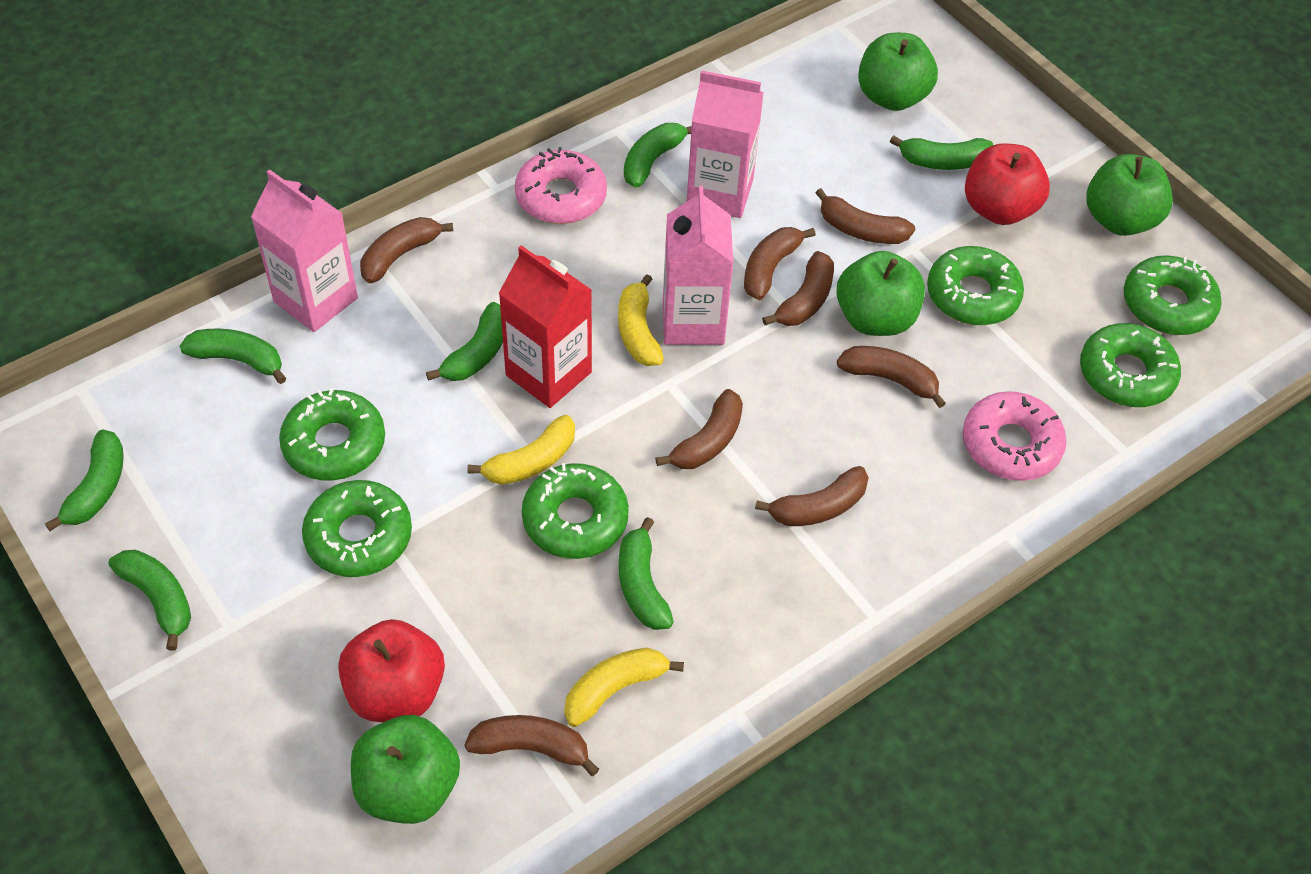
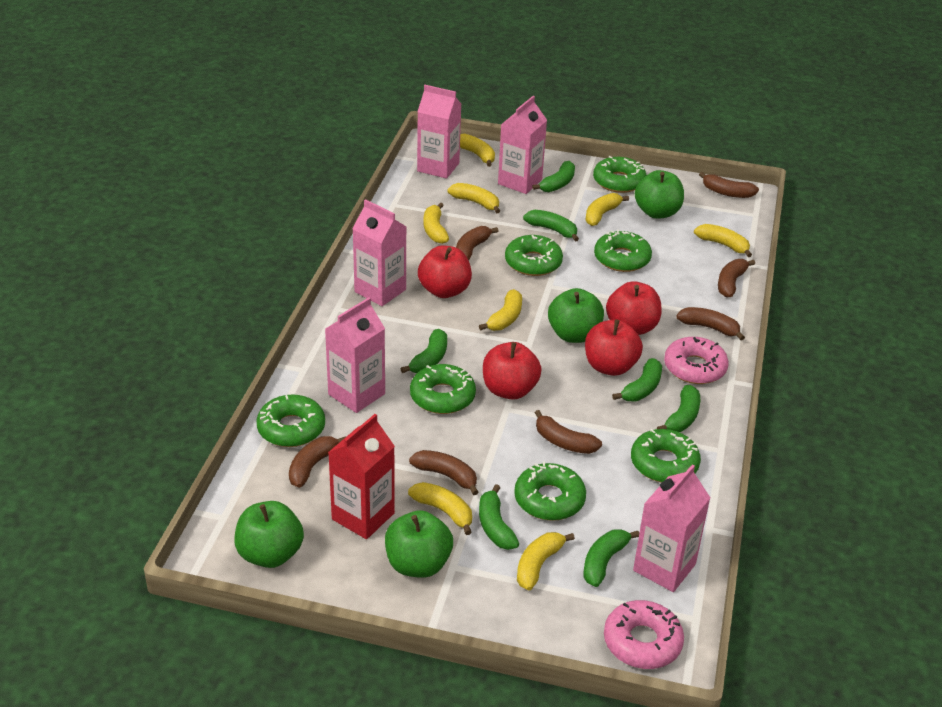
brown banana: [360,217,453,283] [464,715,599,776] [655,389,743,469] [744,227,816,300] [755,466,869,526] [762,251,834,326] [816,188,915,244] [837,346,946,408] = 8 -> [289,436,346,488] [409,450,478,495] [456,226,498,260] [535,410,602,454] [676,307,745,340] [699,172,759,198] [718,259,755,298] = 7
green donut: [279,388,385,481] [302,480,412,577] [522,463,629,559] [927,246,1024,325] [1080,323,1181,407] [1124,255,1222,335] = 6 -> [257,394,325,447] [410,364,476,414] [505,235,563,276] [514,461,586,521] [593,156,646,193] [594,229,652,272] [631,429,701,483] = 7
pink carton: [251,169,358,332] [663,186,734,345] [687,70,764,218] = 3 -> [325,297,385,413] [352,199,407,306] [417,85,461,179] [498,96,547,194] [633,464,711,592] = 5
red apple: [338,619,445,722] [965,143,1050,225] = 2 -> [418,245,472,298] [483,342,542,399] [585,319,643,376] [606,281,661,335] = 4
yellow banana: [467,415,575,485] [564,648,684,727] [618,274,664,366] = 3 -> [408,482,472,535] [423,202,449,244] [447,183,500,213] [460,134,495,167] [479,289,522,331] [517,532,575,590] [585,193,629,226] [694,224,752,257] = 8

